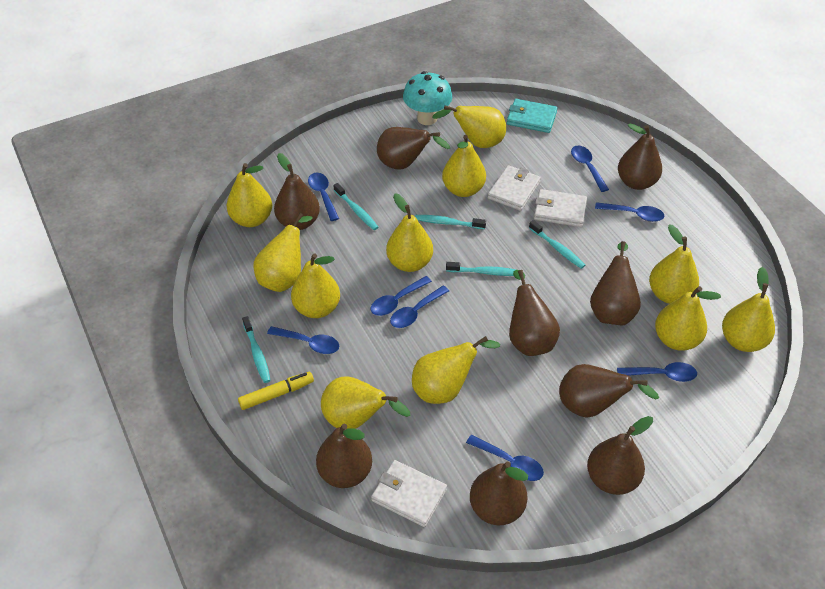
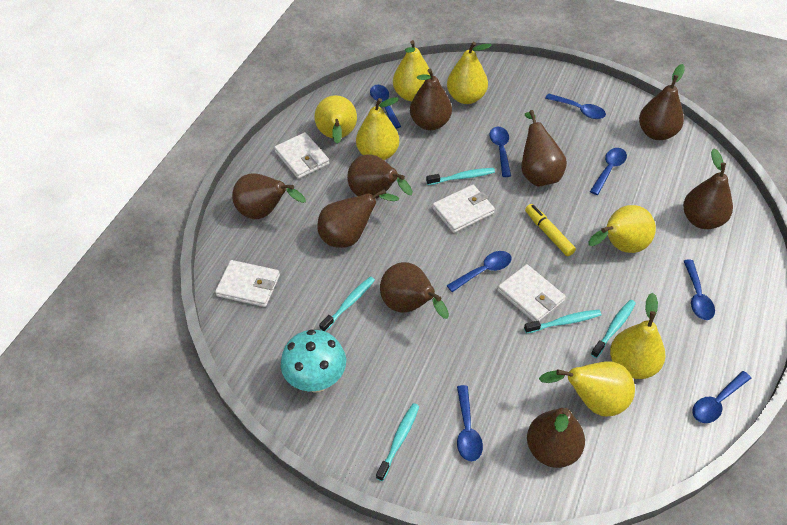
turquoise wallet: [507,99,558,133] = 1 -> none = 0
white wallet: [371,460,447,527] [488,165,541,211] [534,189,587,227] = 3 -> [215,260,280,307] [274,132,329,179] [432,185,495,233] [498,264,566,322] = 4
yellow pear: [226,163,272,227] [253,213,313,292] [291,253,340,318] [321,376,411,429] [386,193,433,272] [412,336,500,404] [432,105,506,148] [442,135,486,197] [649,224,699,304] [655,286,721,351] [722,267,775,352] = 11 -> [315,95,357,144] [356,97,399,160] [393,40,430,101] [447,42,492,104] [539,361,635,417] [589,205,656,253] [610,293,665,379] = 7

